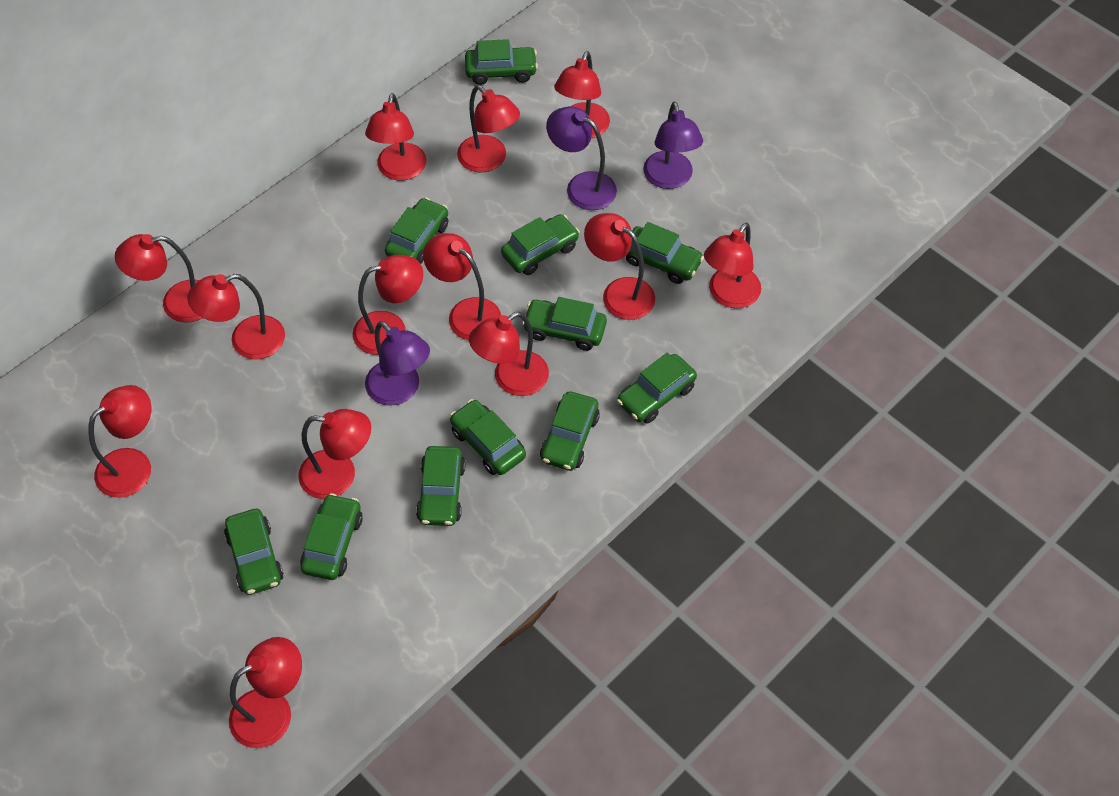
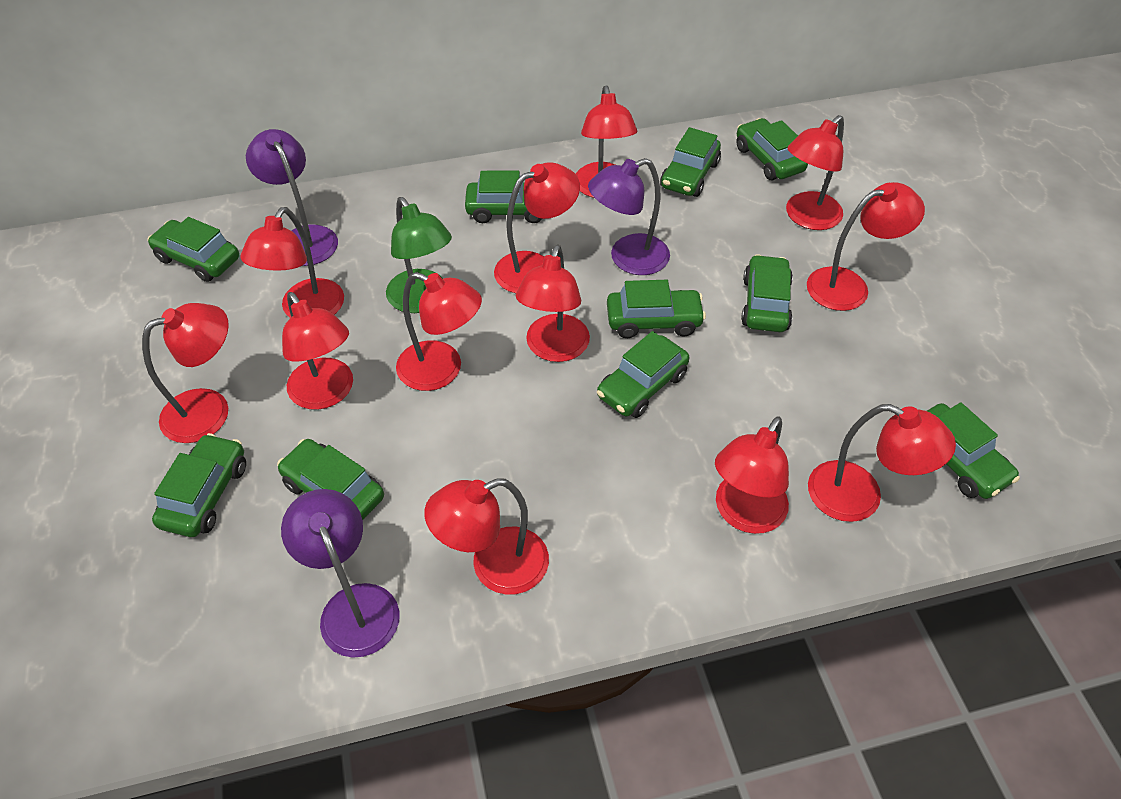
green car: [224,509,284,595] [300,493,363,580] [385,197,448,264] [416,446,465,526] [450,399,526,475] [465,39,538,85] [501,214,580,275] [522,297,607,351] [540,391,600,471] [617,353,697,424] [626,222,704,284] = 11 -> [148,217,239,282] [152,433,246,537] [277,439,384,520] [465,171,542,223] [597,331,689,418] [607,280,706,338] [660,127,721,197] [736,118,808,180] [741,254,793,332] [927,402,1020,499] = 10
green lamp: none = 0 -> [386,197,452,313] = 1
red lamp: [88,385,152,498] [115,234,202,323] [187,274,285,359] [229,637,302,748] [298,409,371,499] [353,255,423,355] [365,93,426,181] [423,233,501,340] [457,85,520,173] [469,312,549,396] [554,51,610,138] [584,213,655,320] [704,223,761,309] = 13 -> [142,303,229,443] [240,207,344,318] [282,292,353,410] [396,272,482,391] [424,478,549,595] [494,162,580,293] [516,245,590,362] [576,86,637,198] [715,416,789,534] [786,115,844,230] [807,182,925,311] [808,404,956,522] = 12

